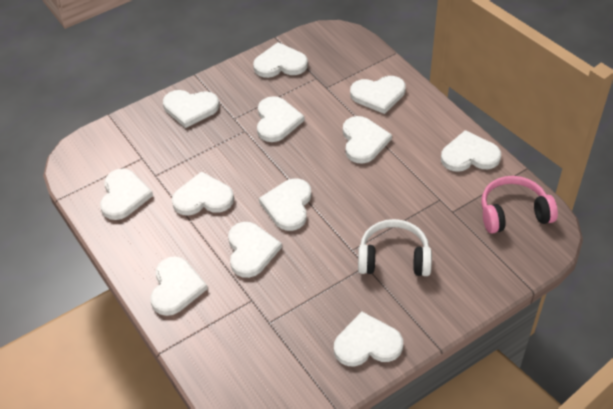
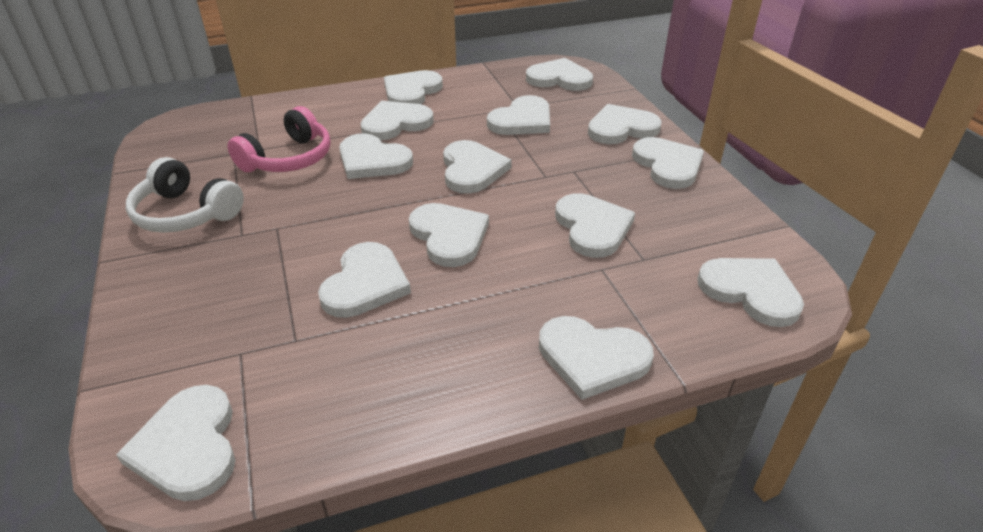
white heart: [100,169,153,220] [150,256,208,316] [163,90,219,128] [172,171,234,216] [228,222,282,278] [253,42,308,78] [257,96,305,142] [259,178,311,231] [334,312,403,367] [343,116,392,164] [350,76,406,114] [441,130,501,172] = 12 -> [116,385,235,501] [318,242,411,318] [339,133,413,179] [360,101,434,141] [384,70,443,104] [409,203,489,267] [443,140,512,194] [487,95,550,135] [526,58,593,91] [539,316,654,400] [555,193,635,258] [588,104,662,144] [632,137,704,189] [697,258,804,327] = 14

